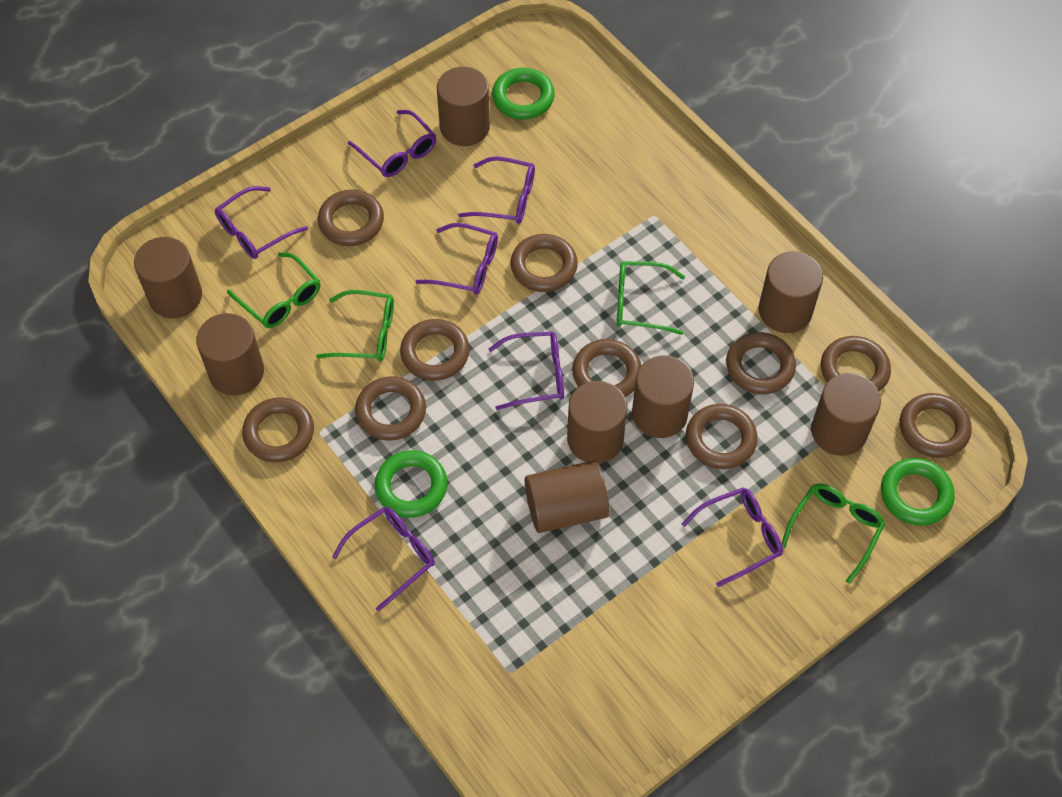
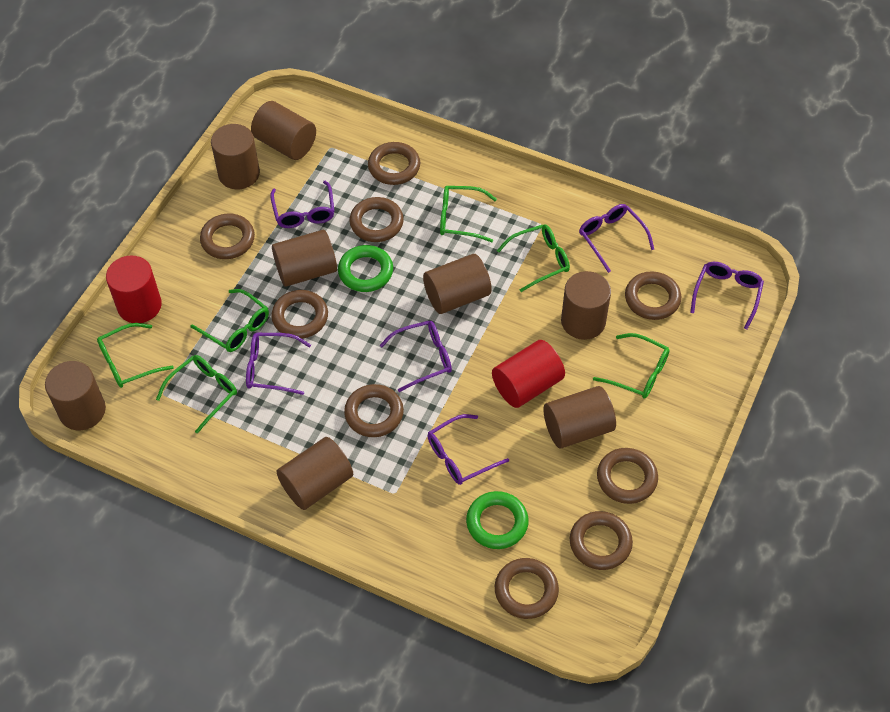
brown ring: [242,397,314,462] [318,190,384,246] [355,376,426,441] [400,319,470,381] [511,234,578,292] [572,339,641,397] [686,404,758,469] [726,332,796,394] [821,336,891,391] [900,393,972,458] = 10 -> [200,214,255,259] [271,290,328,339] [344,384,404,437] [350,197,404,242] [368,142,420,185] [495,558,559,619] [570,511,633,570] [597,448,658,504] [625,271,681,320] = 9
green glasses: [227,252,320,328] [316,290,394,361] [617,261,685,335] [782,484,885,584] = 4 -> [97,323,174,388] [156,355,237,434] [191,289,269,352] [440,186,497,242] [497,224,570,292] [593,333,670,399] = 6
green ring: [375,450,448,518] [492,68,555,120] [881,458,955,526] = 3 -> [338,245,393,292] [466,491,529,549] = 2
purple glasses: [215,186,308,259] [332,507,435,611] [348,110,436,177] [415,223,498,295] [458,156,535,224] [488,331,564,410] [682,487,783,587] = 7 -> [246,333,311,395] [270,181,334,228] [380,321,452,392] [427,414,509,485] [579,204,654,273] [690,262,764,329] = 6
red cylinder: none = 0 -> [106,256,162,323] [492,340,565,408] = 2

